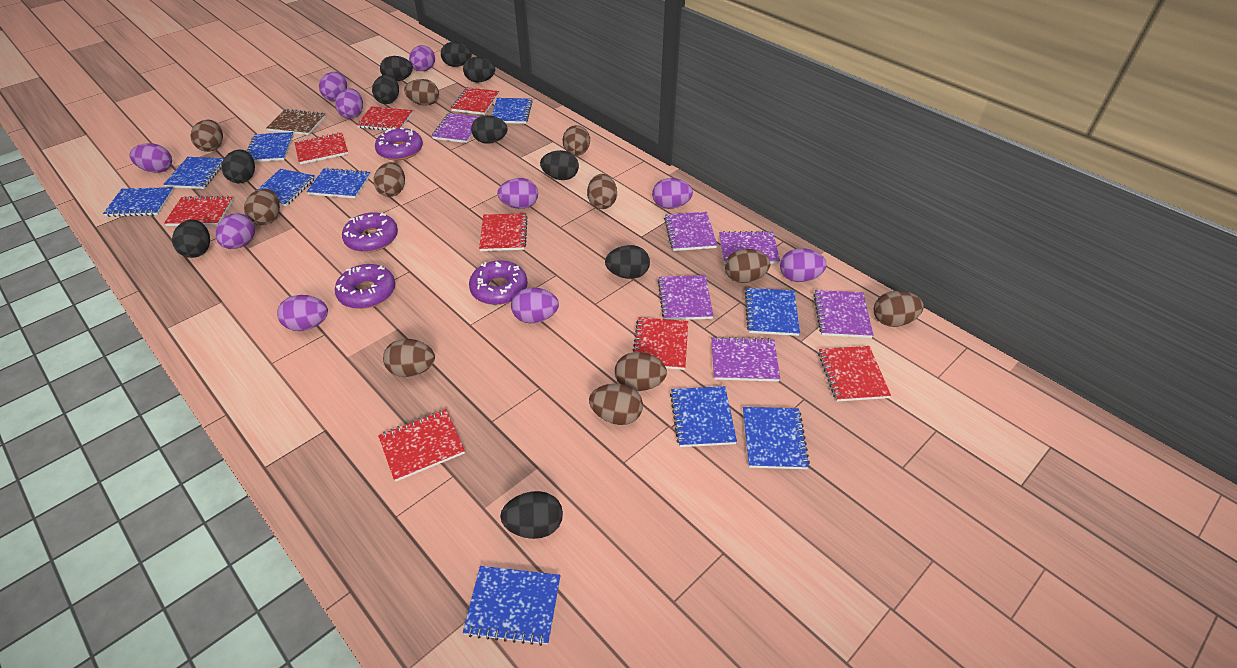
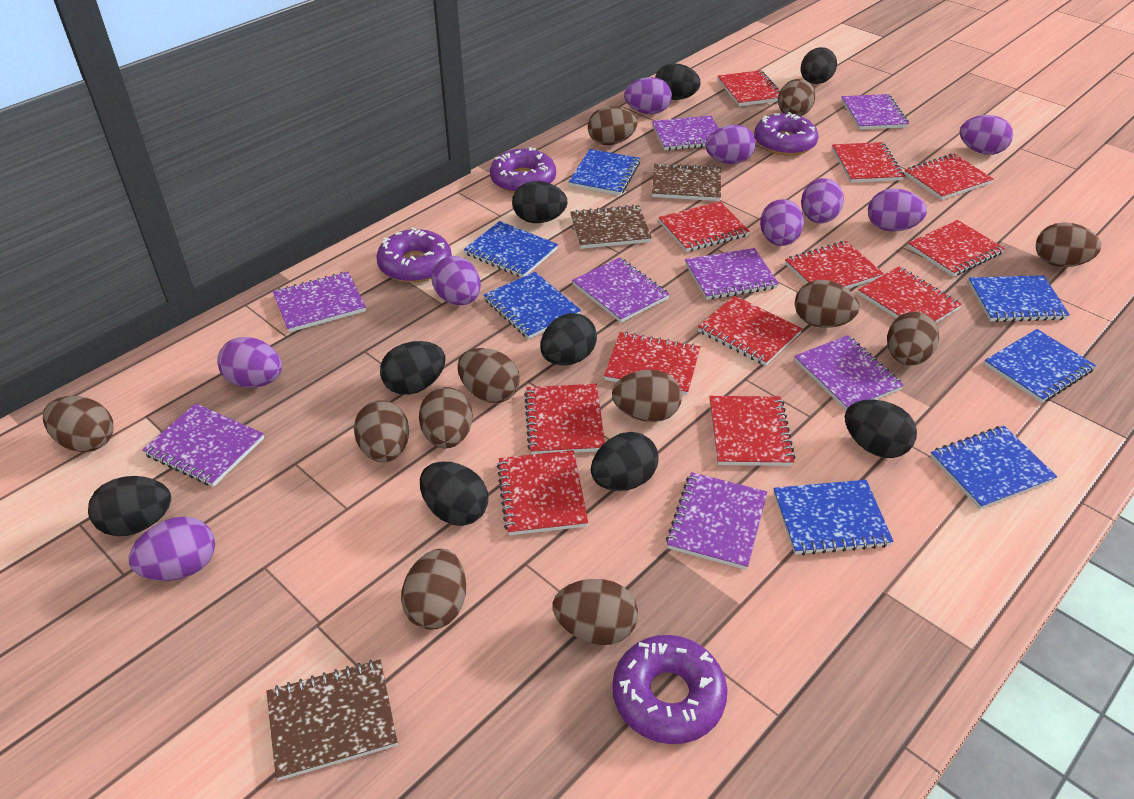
black egg: [172,220,210,258] [221,149,255,184] [372,75,399,104] [380,56,413,81] [441,42,472,67] [463,57,495,82] [471,115,508,144] [500,491,563,539] [540,150,579,180] [605,245,650,279] = 10 -> [88,476,171,536] [380,341,446,395] [420,462,488,526] [512,181,568,223] [540,313,597,365] [591,432,659,491] [655,63,701,100] [801,47,837,84] [845,400,917,458] = 9
blue notebook: [103,187,174,217] [163,157,224,189] [247,132,294,162] [256,169,315,206] [307,168,371,198] [463,566,561,646] [491,98,533,124] [670,386,737,447] [743,407,810,469] [745,288,800,336] = 10 -> [464,221,558,277] [484,272,581,339] [568,149,640,195] [773,480,894,555] [930,426,1057,509] [968,275,1070,322] [984,329,1096,403] = 7
brown egg: [190,120,223,152] [244,189,280,225] [374,162,405,197] [383,339,435,377] [404,79,439,106] [563,125,590,156] [587,174,617,209] [589,384,643,425] [615,352,667,391] [725,249,770,283] [874,291,924,327] = 11 -> [43,396,113,452] [354,400,409,462] [401,549,466,630] [419,387,473,448] [457,348,520,403] [553,579,638,645] [588,106,637,145] [612,370,682,422] [778,79,815,116] [795,280,859,328] [887,312,939,366] [1036,222,1101,267] = 12
brown notebook: [267,109,326,135] = 1 -> [266,660,398,780] [570,204,652,249] [652,163,721,201] = 3
purple egg: [130,143,172,173] [216,213,255,249] [277,295,328,331] [319,72,347,101] [335,88,363,119] [409,45,435,71] [497,178,538,209] [511,288,559,323] [652,178,693,209] [780,248,827,282] = 10 -> [128,517,215,581] [217,337,282,388] [431,256,481,305] [624,77,672,114] [705,125,755,164] [760,199,804,246] [801,178,844,223] [868,189,927,232] [960,115,1013,155] = 9
purple notebook: [432,113,479,143] [658,275,714,320] [664,212,717,251] [711,337,780,382] [719,231,780,264] [813,290,873,338] = 6 -> [142,403,264,487] [273,272,366,332] [572,258,670,323] [652,116,719,150] [666,472,767,570] [685,248,779,300] [794,335,904,410] [841,94,909,130] = 8
red notebook: [164,196,233,226] [294,132,348,165] [357,106,413,130] [378,409,465,482] [451,87,499,115] [479,213,528,251] [633,317,688,370] [818,346,891,401] = 8 -> [497,450,588,535] [524,384,605,455] [604,332,700,395] [659,202,750,252] [698,296,802,366] [709,396,795,466] [718,70,781,106] [785,241,884,289] [832,142,904,183] [858,267,962,323] [904,154,993,200] [908,220,1005,277] = 12

